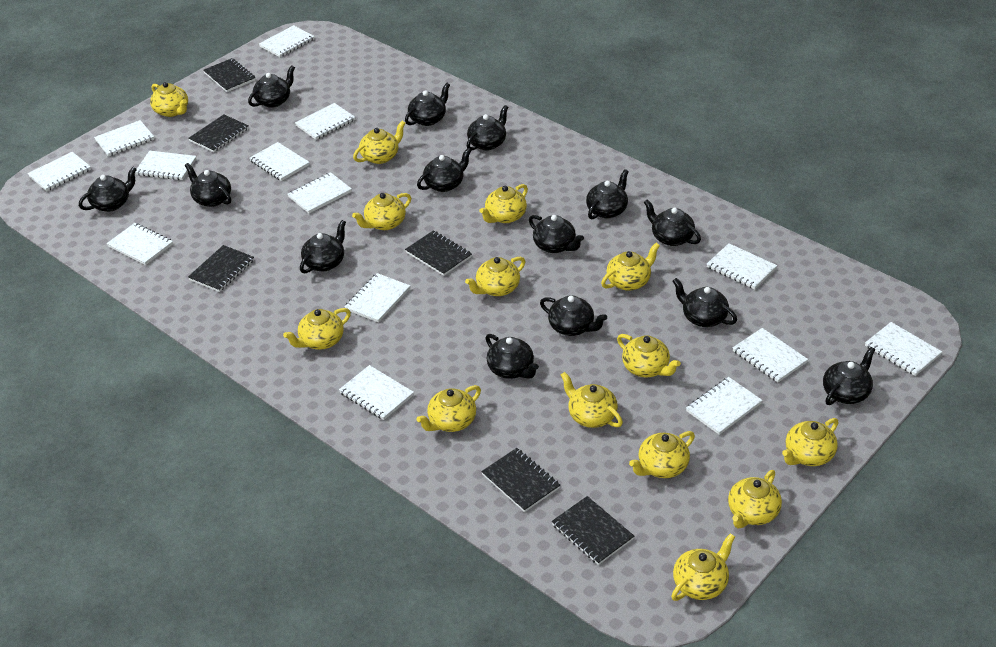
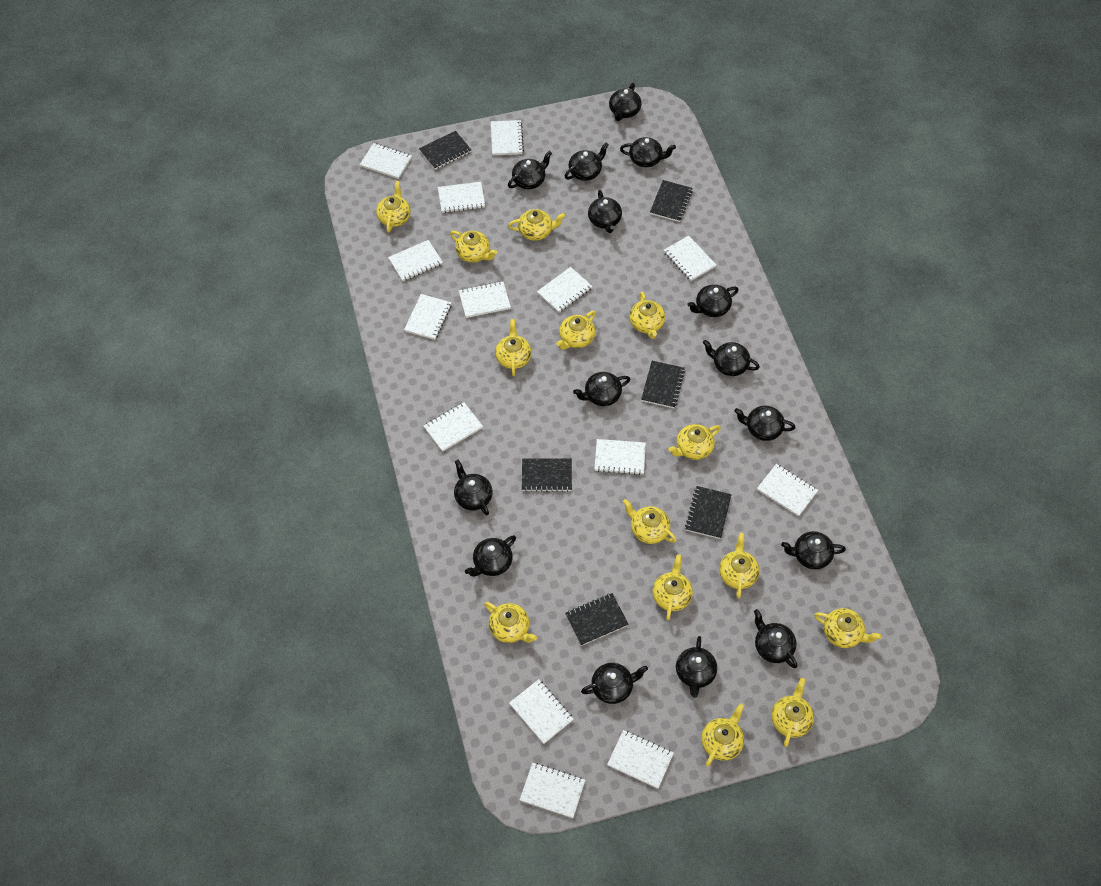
black teapot: [79,167,137,212] [185,163,231,207] [248,65,295,108] [300,220,346,273] [405,83,450,126] [417,148,472,192] [467,105,508,151] [485,334,539,379] [529,215,584,253] [540,295,607,336] [586,169,629,219] [644,199,701,246] [672,278,737,327] [823,347,875,405] = 14 -> [454,460,493,515] [465,535,516,577] [508,151,552,189] [565,143,609,181] [573,372,630,406] [581,663,648,704] [588,190,622,233] [609,83,641,121] [620,137,676,167] [676,636,717,698] [687,284,739,317] [703,340,760,376] [734,406,796,441] [754,609,797,668] [781,531,846,570] = 15

